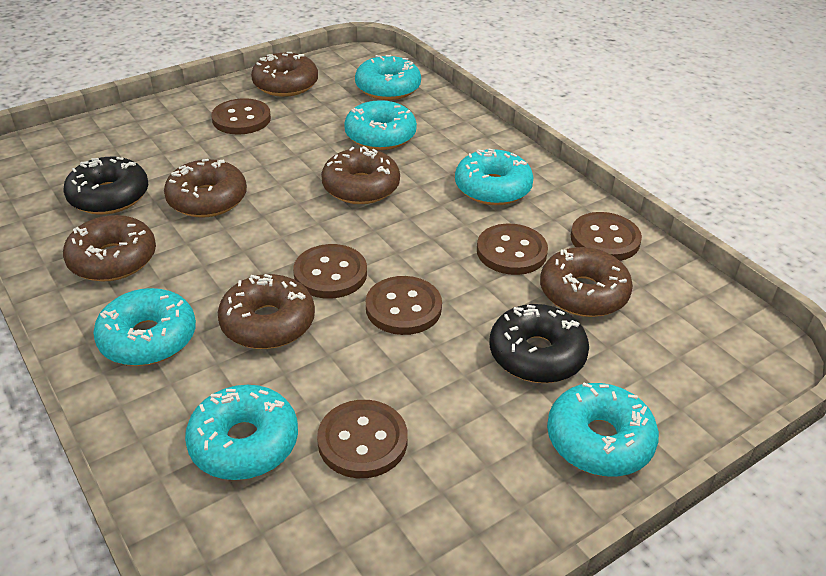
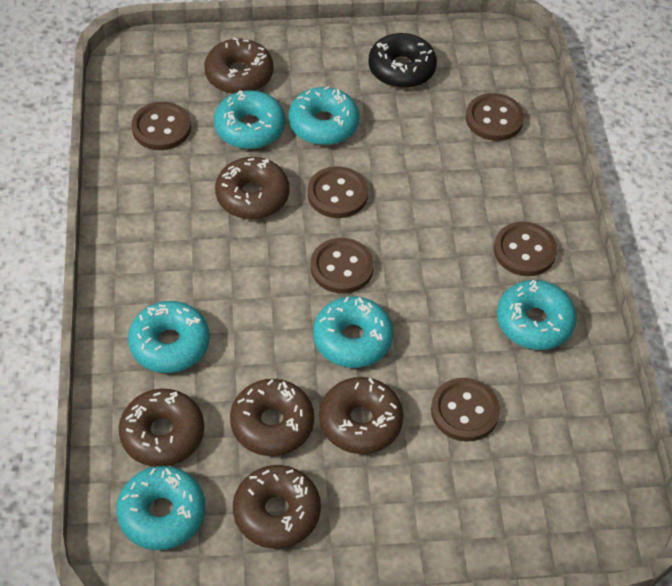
black donut: [64,157,148,215] [490,304,589,383] = 2 -> [368,33,437,88] = 1

